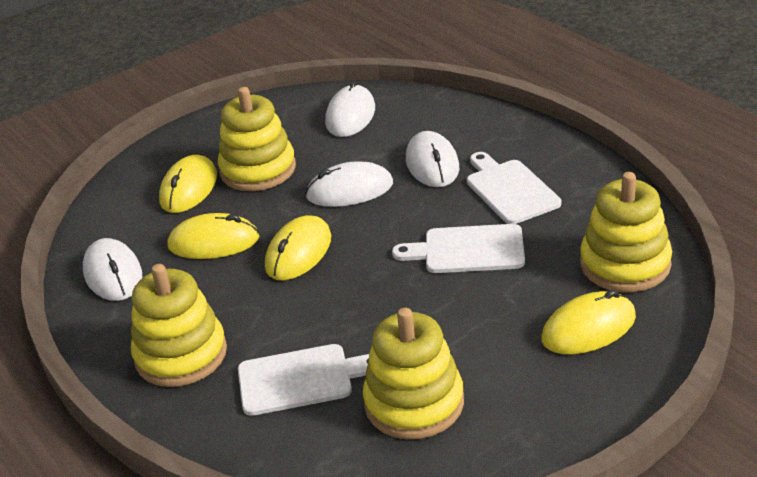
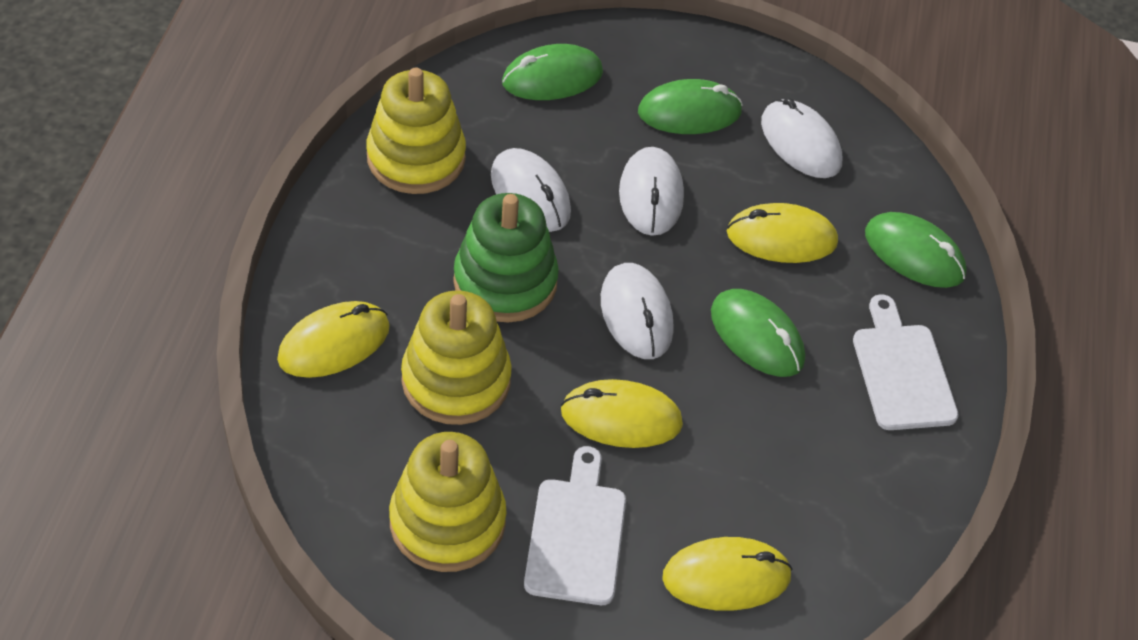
green mouse: none = 0 -> [502,44,603,100] [638,79,743,134] [711,289,805,377] [865,212,967,288] = 4
green stacking toy: none = 0 -> [453,193,559,323] = 1
white cutting board: [238,344,369,416] [392,224,525,273] [467,152,561,224] = 3 -> [524,446,626,605] [853,294,959,430] = 2
yellow stacking toy: [131,264,227,387] [218,87,296,191] [363,308,464,439] [580,172,672,292] = 4 -> [366,68,466,194] [389,432,507,572] [401,290,512,425] = 3

